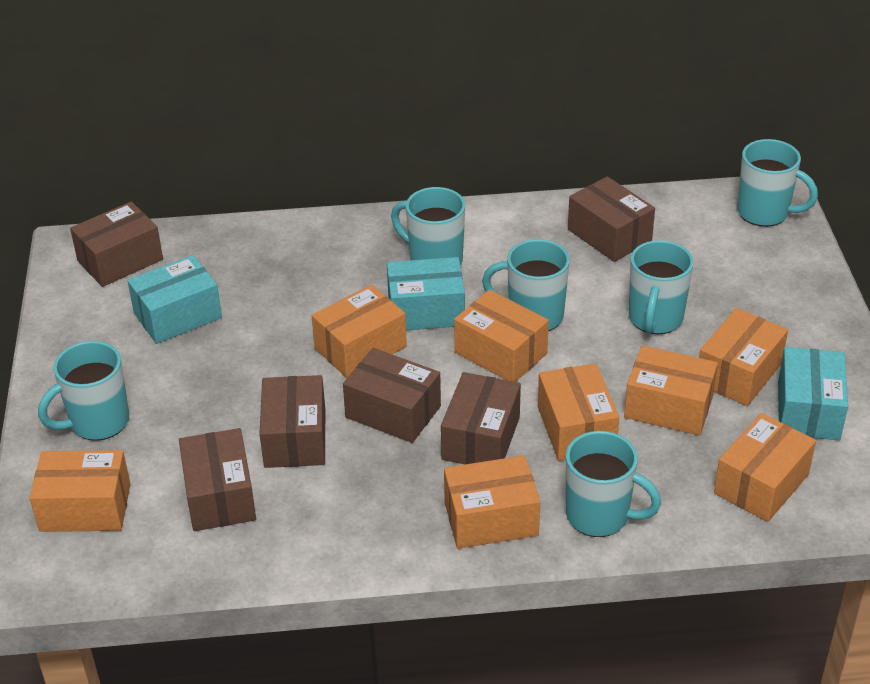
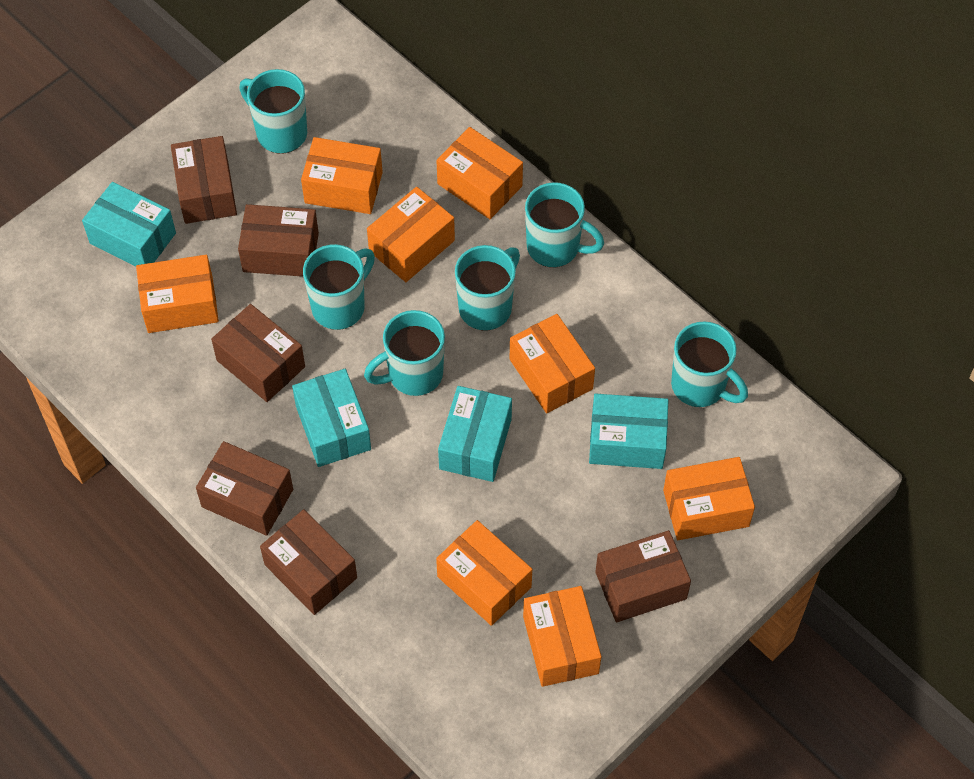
turquoise box: [127,255,222,344] [387,257,465,330] [778,347,848,440] = 3 -> [82,182,176,266] [292,369,371,467] [438,386,512,482] [589,394,668,469] = 4

